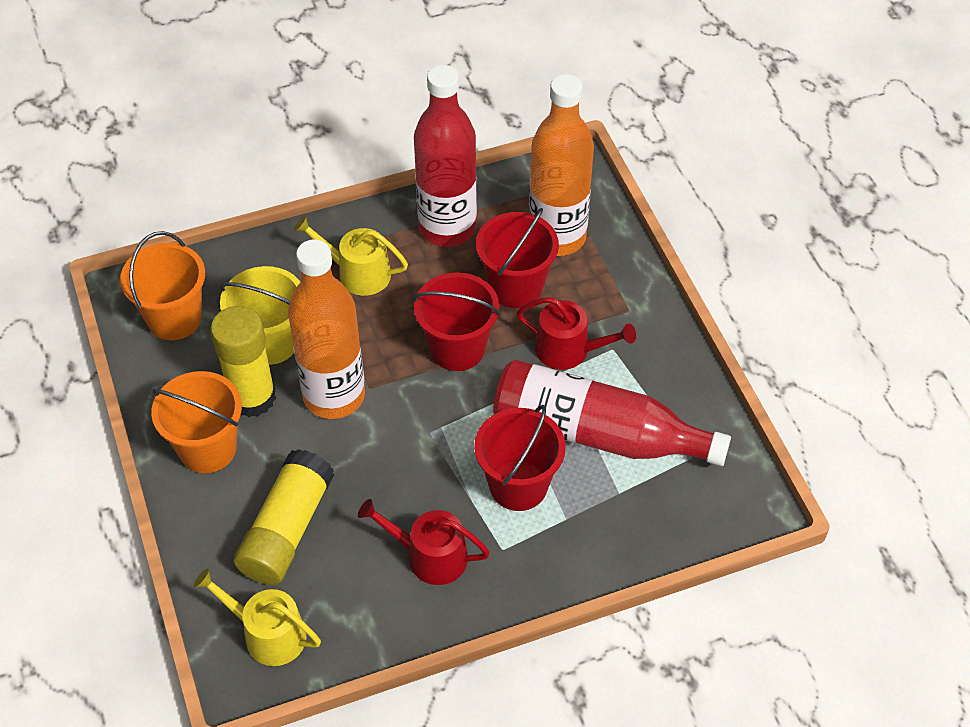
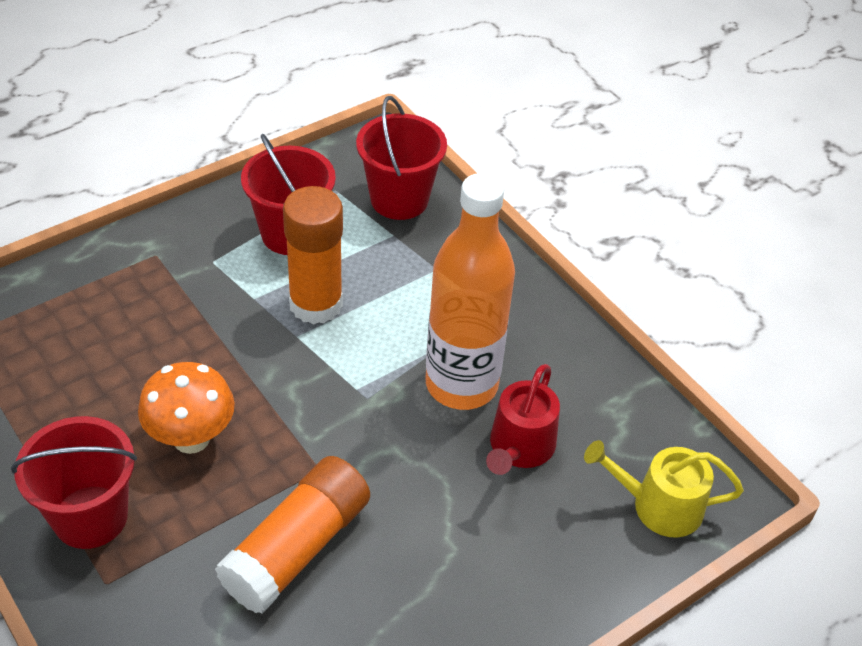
orange bottle: [288,239,365,419] [529,74,594,256] = 2 -> [426,173,515,410] = 1
orange bucket: [120,231,205,340] [151,371,242,473] = 2 -> none = 0
orange glue stick: none = 0 -> [215,456,370,614] [283,186,343,325] = 2
orange mushroom: none = 0 -> [138,362,235,454] = 1
red bottle: [414,65,477,247] [493,359,731,466] = 2 -> none = 0
red watering can: [358,499,490,585] [517,297,636,370] = 2 -> [486,364,560,475] = 1
yellow bucket: [220,266,300,365] = 1 -> none = 0
yellow glue stick: [210,306,276,417] [234,449,334,585] = 2 -> none = 0
yellow watering can: [193,569,321,666] [294,216,408,296] = 2 -> [584,440,744,538] = 1

